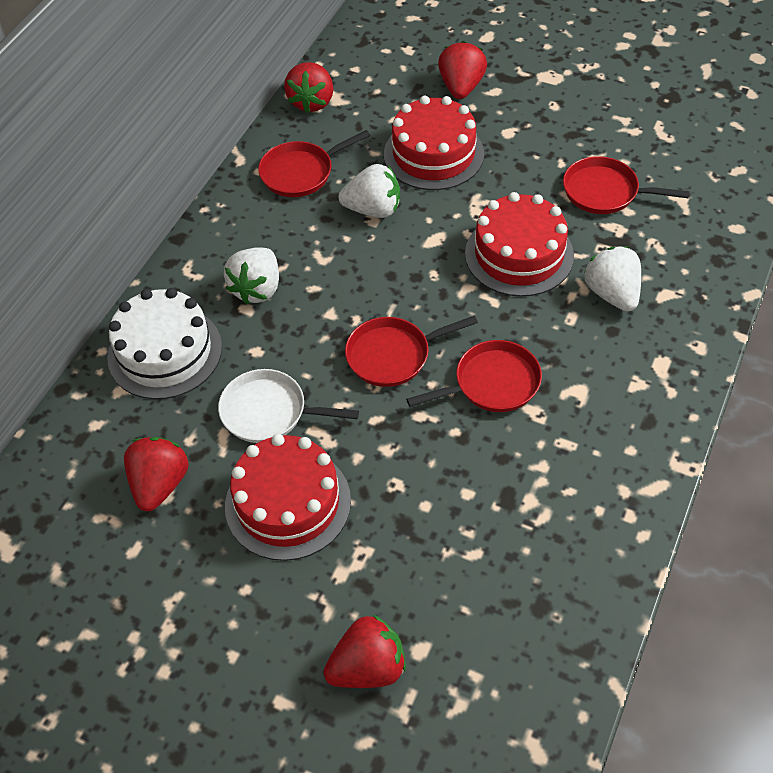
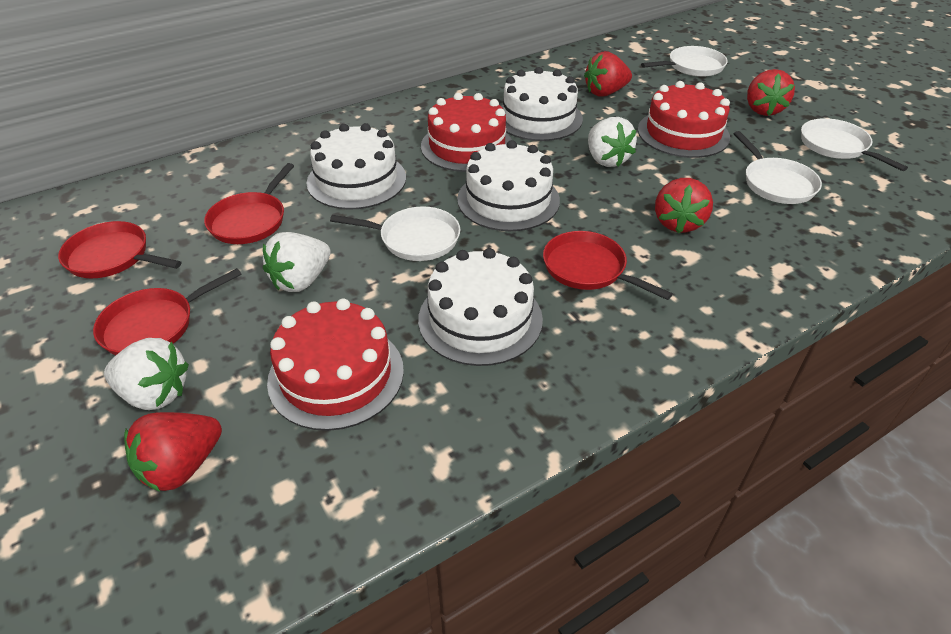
white cake: [107,288,222,399] = 1 -> [307,123,406,210] [418,248,543,366] [457,140,560,231] [501,67,583,141] = 4
white pan: [218,369,359,443] = 1 -> [330,206,460,261] [641,46,728,77] [734,131,822,204] [801,118,908,171] = 4

